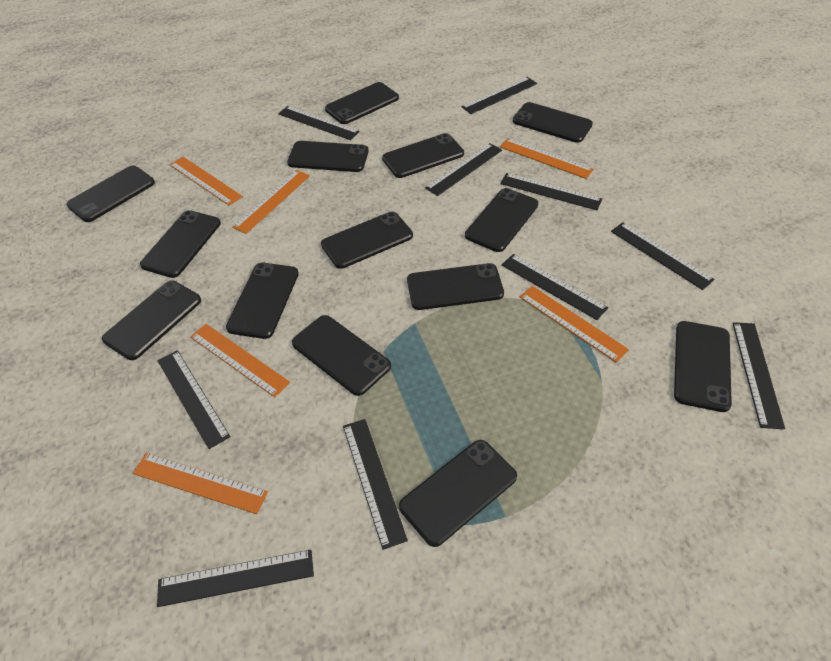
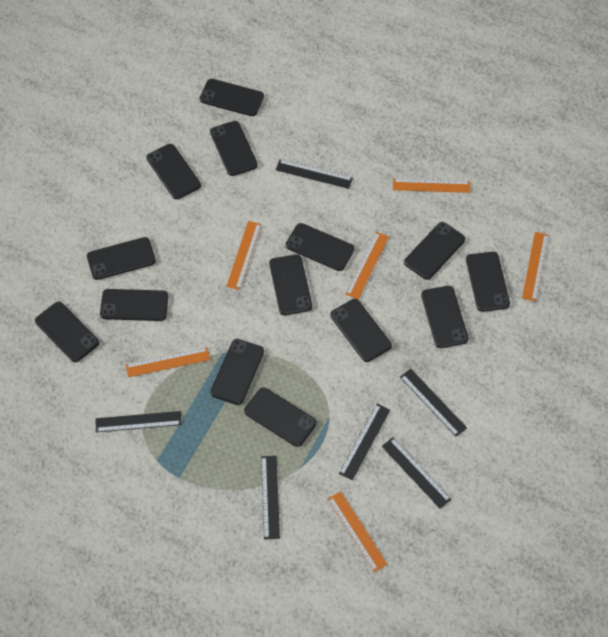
black ruler: [157,350,230,449] [157,550,314,607] [278,106,360,140] [343,419,408,550] [425,143,502,196] [462,77,537,114] [500,173,602,210] [502,254,608,320] [611,222,715,290] [732,322,785,429] = 10 -> [96,411,181,432] [261,456,280,539] [276,160,353,189] [339,404,390,480] [382,437,451,509] [400,369,467,437] = 6

